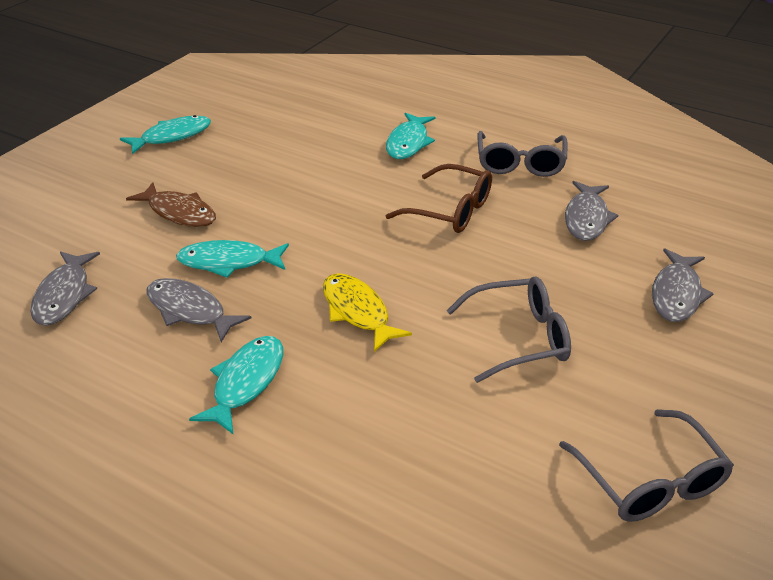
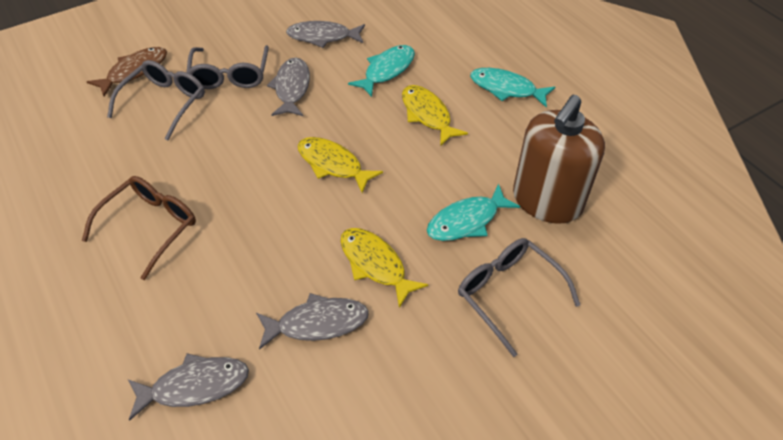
brown soap dispenser: none = 0 -> [513,95,605,224] = 1
turquoise fish: [120,115,211,154] [176,240,289,278] [189,336,283,435] [386,112,435,159] = 4 -> [348,45,415,97] [427,184,520,241] [470,68,555,107] = 3
yellow fish: [323,273,412,352] = 1 -> [298,137,383,193] [340,228,428,308] [402,85,468,146] = 3

